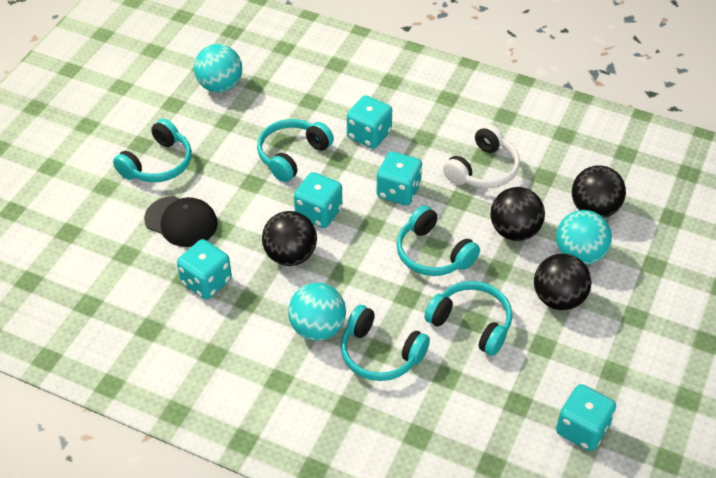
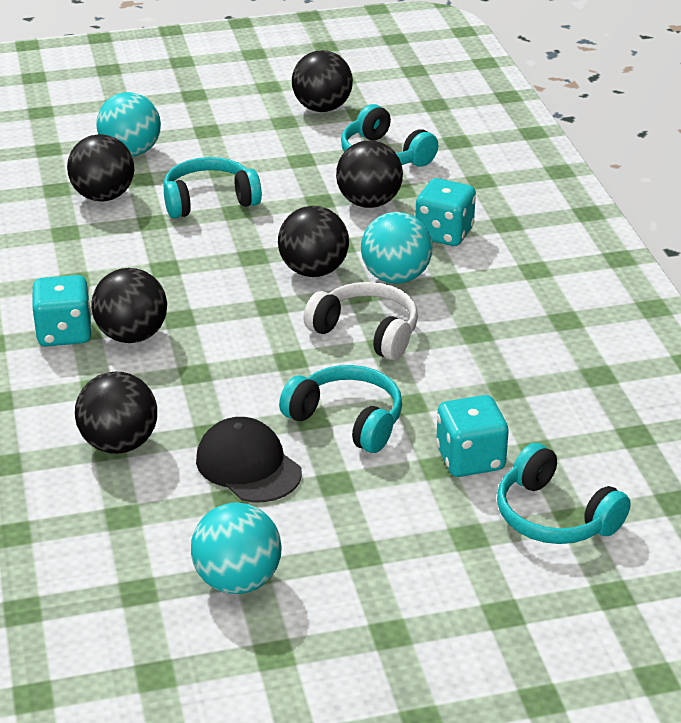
black ball: [262,211,317,266] [490,187,545,241] [534,254,592,310] [572,165,626,218] = 4 -> [67,134,134,202] [75,372,157,454] [91,268,167,343] [278,206,349,277] [292,50,353,112] [336,140,403,208] = 6
turquoise dice: [177,239,232,299] [294,172,342,228] [347,95,392,148] [377,151,422,205] [556,384,616,451] = 5 -> [32,275,92,346] [415,178,476,246] [436,395,509,477] = 3
turquoise headphones: [113,119,192,182] [257,119,334,182] [341,305,430,381] [396,205,480,276] [424,281,512,356] = 5 -> [163,157,262,219] [279,365,402,453] [341,104,438,166] [497,443,631,544] = 4

